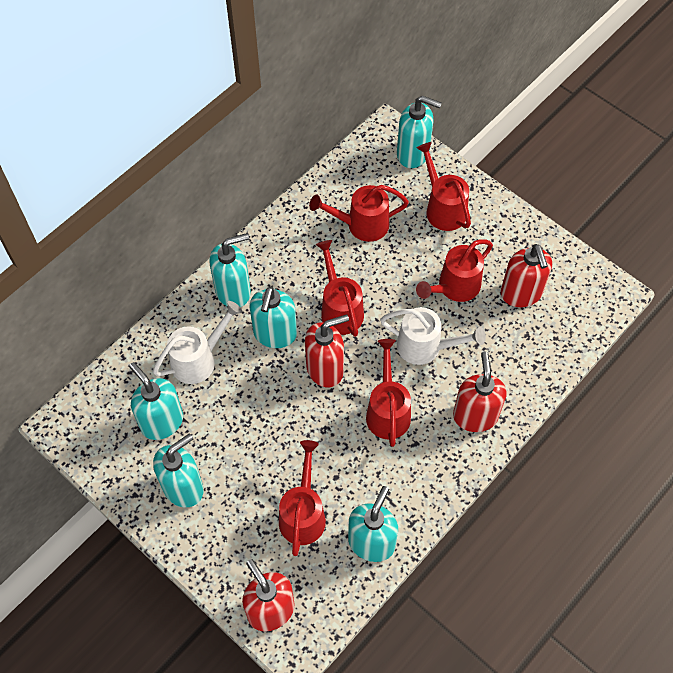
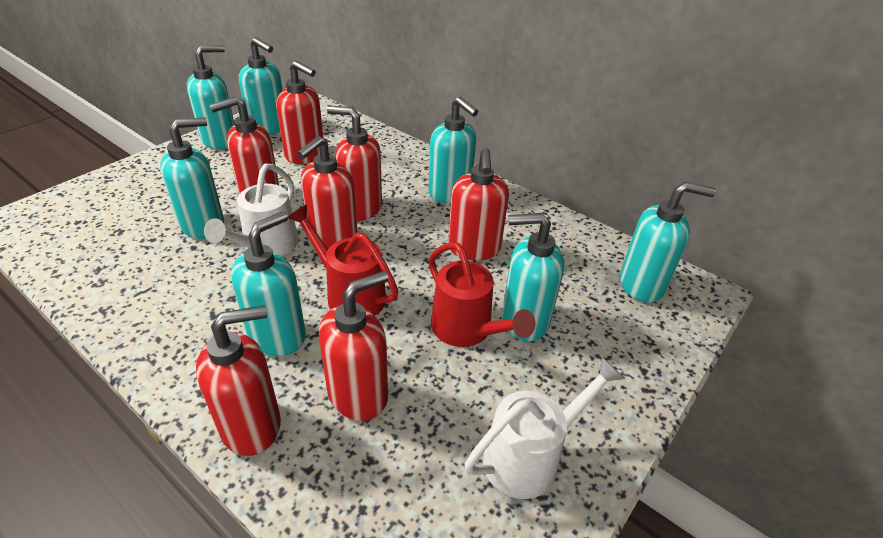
red soap dispenser: [242,559,295,632] [305,314,349,387] [453,351,507,432] [501,244,552,307] = 4 -> [196,305,281,456] [209,96,279,194] [276,61,324,164] [297,136,358,249] [319,271,389,421] [327,106,382,221] [448,148,509,261] = 7
red watering can: [279,440,326,556] [309,185,409,242] [316,240,364,337] [366,339,411,447] [416,142,471,231] [416,239,493,302] = 6 -> [288,205,398,316] [429,242,536,347] = 2
turquoise soap dispenser: [129,362,183,440] [153,434,204,508] [209,233,251,307] [249,287,297,348] [348,486,398,562] [397,96,442,168] = 6 -> [160,117,224,239] [187,45,235,149] [231,211,306,356] [239,37,283,135] [429,97,478,203] [502,213,564,341] [620,182,716,303] = 7

